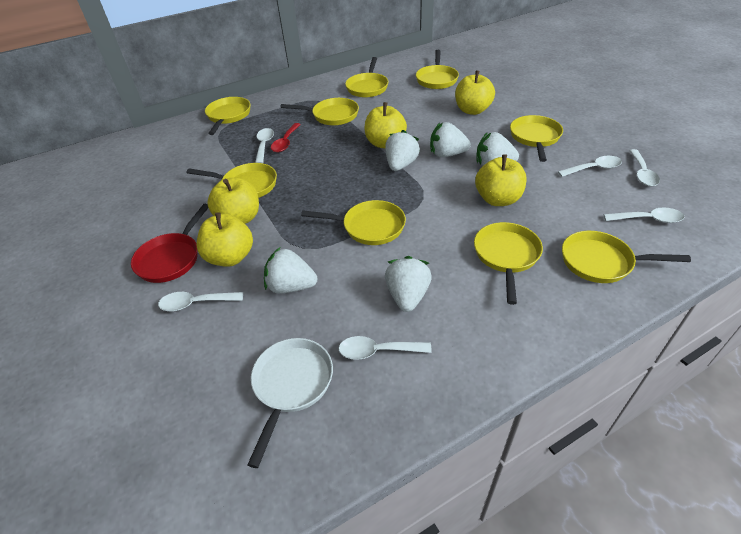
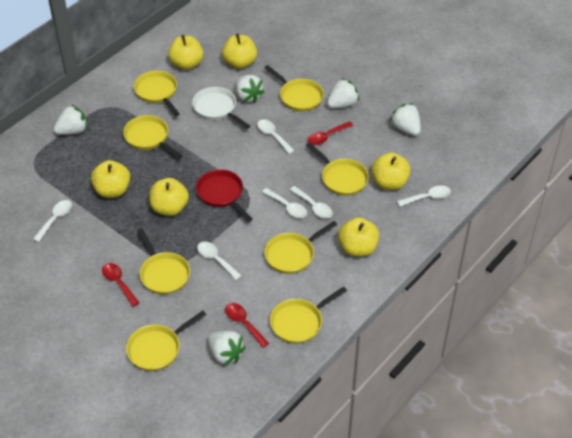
red spoon: [271,123,301,152] = 1 -> [102,263,140,307] [225,303,269,348] [308,121,353,145] = 3
yellow apple: [197,212,253,267] [207,178,259,224] [364,102,407,148] [455,71,495,115] [475,154,526,206] = 5 -> [91,160,130,198] [149,178,189,216] [168,35,203,70] [222,34,257,69] [338,217,379,257] [372,152,411,190] = 6
yellow pan: [186,163,277,198] [205,97,251,135] [280,98,359,126] [301,200,406,245] [345,57,388,98] [416,50,459,89] [474,222,543,305] [510,115,563,162] [562,231,691,283] = 9 -> [123,115,183,159] [126,311,206,371] [134,71,180,116] [137,228,190,295] [264,65,324,111] [264,221,337,274] [270,287,347,344] [306,142,369,196] = 8

